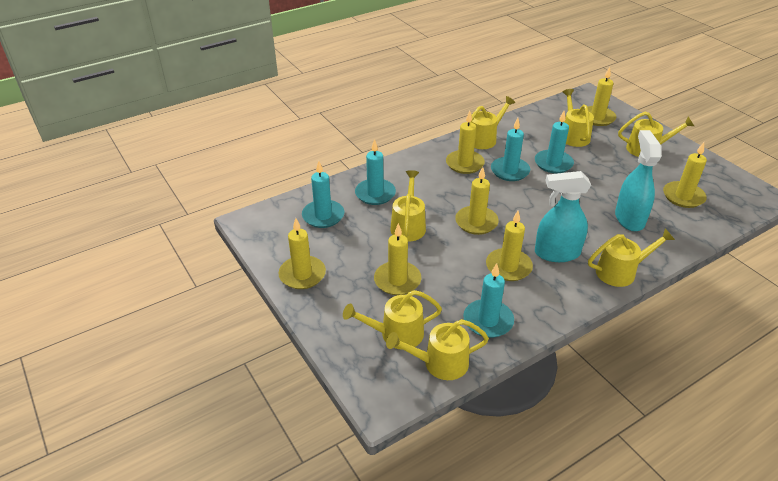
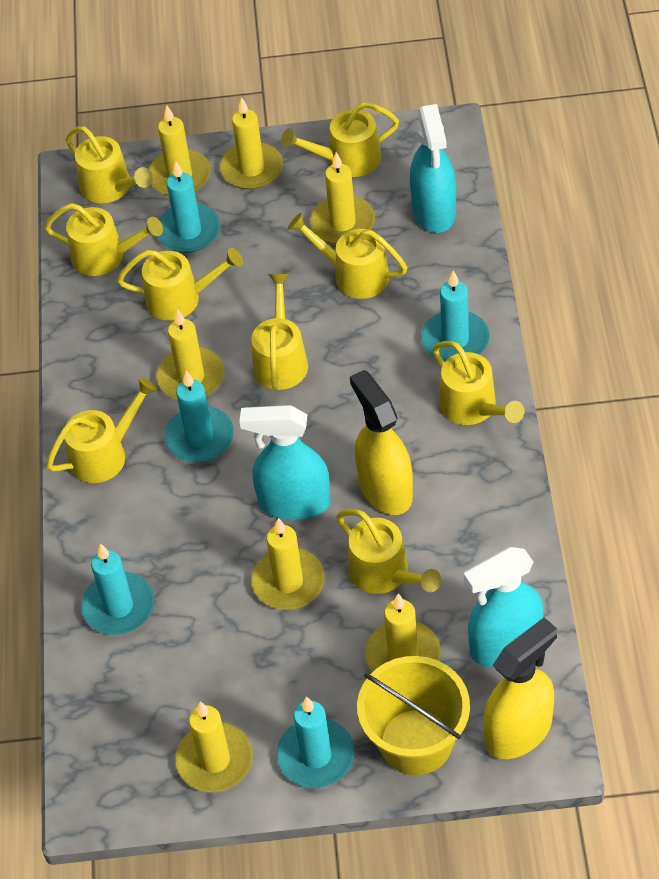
turquoise spray bottle: [535,171,591,262] [615,130,662,231] = 2 -> [239,405,331,520] [410,104,456,233] [464,547,543,667] = 3
yellow bucket: none = 0 -> [357,656,470,775] = 1
yellow spray bottle: none = 0 -> [350,370,413,515] [483,617,557,759] = 2
yellow watering can: [343,290,442,350] [386,319,489,380] [390,170,426,241] [471,96,515,149] [563,89,594,147] [588,229,675,287] [618,112,694,157] = 7 -> [44,203,163,276] [46,377,158,483] [66,126,153,203] [117,248,243,321] [251,274,308,390] [281,102,399,177] [288,213,408,299] [336,509,441,594] [432,341,525,425] = 9

